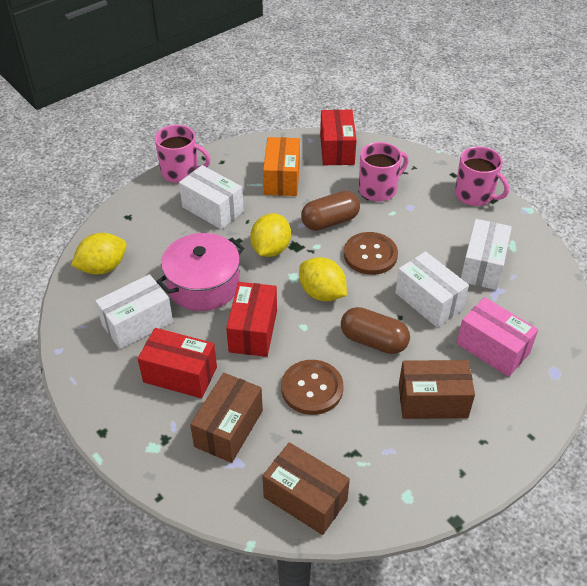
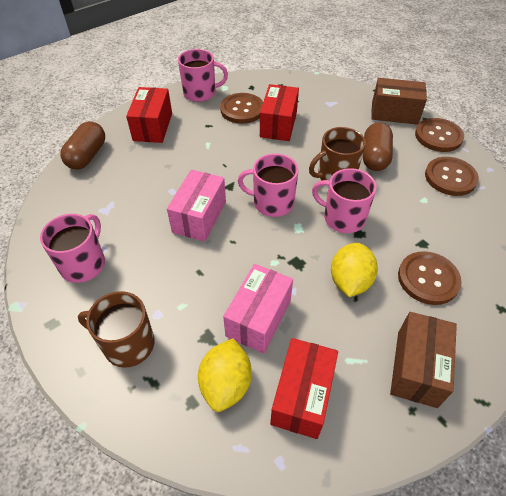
brown box: [190,373,263,463] [262,442,350,535] [399,360,475,419] = 3 -> [371,78,427,125] [390,312,457,408] = 2
brown button: [281,360,344,415] [344,232,398,275] = 2 -> [220,93,263,124] [398,251,462,305] [415,118,464,152] [425,157,479,196] = 4
brown mug: none = 0 -> [78,291,155,368] [309,127,366,180] = 2
orange box: [263,137,300,196] = 1 -> none = 0
pink box: [457,297,538,377] = 1 -> [167,170,226,242] [223,264,293,354] = 2
pink mug: [155,125,211,183] [359,142,409,201] [455,146,509,206] = 3 -> [40,214,105,283] [178,49,228,102] [238,153,299,217] [312,168,377,233] = 4
pink pot: [156,233,244,311] = 1 -> none = 0
white box: [95,274,173,349] [179,165,244,230] [395,251,469,327] [461,219,512,290] = 4 -> none = 0
yellow lemon: [71,233,127,275] [250,213,291,257] [299,257,347,301] = 3 -> [198,338,252,412] [331,243,378,297] = 2

